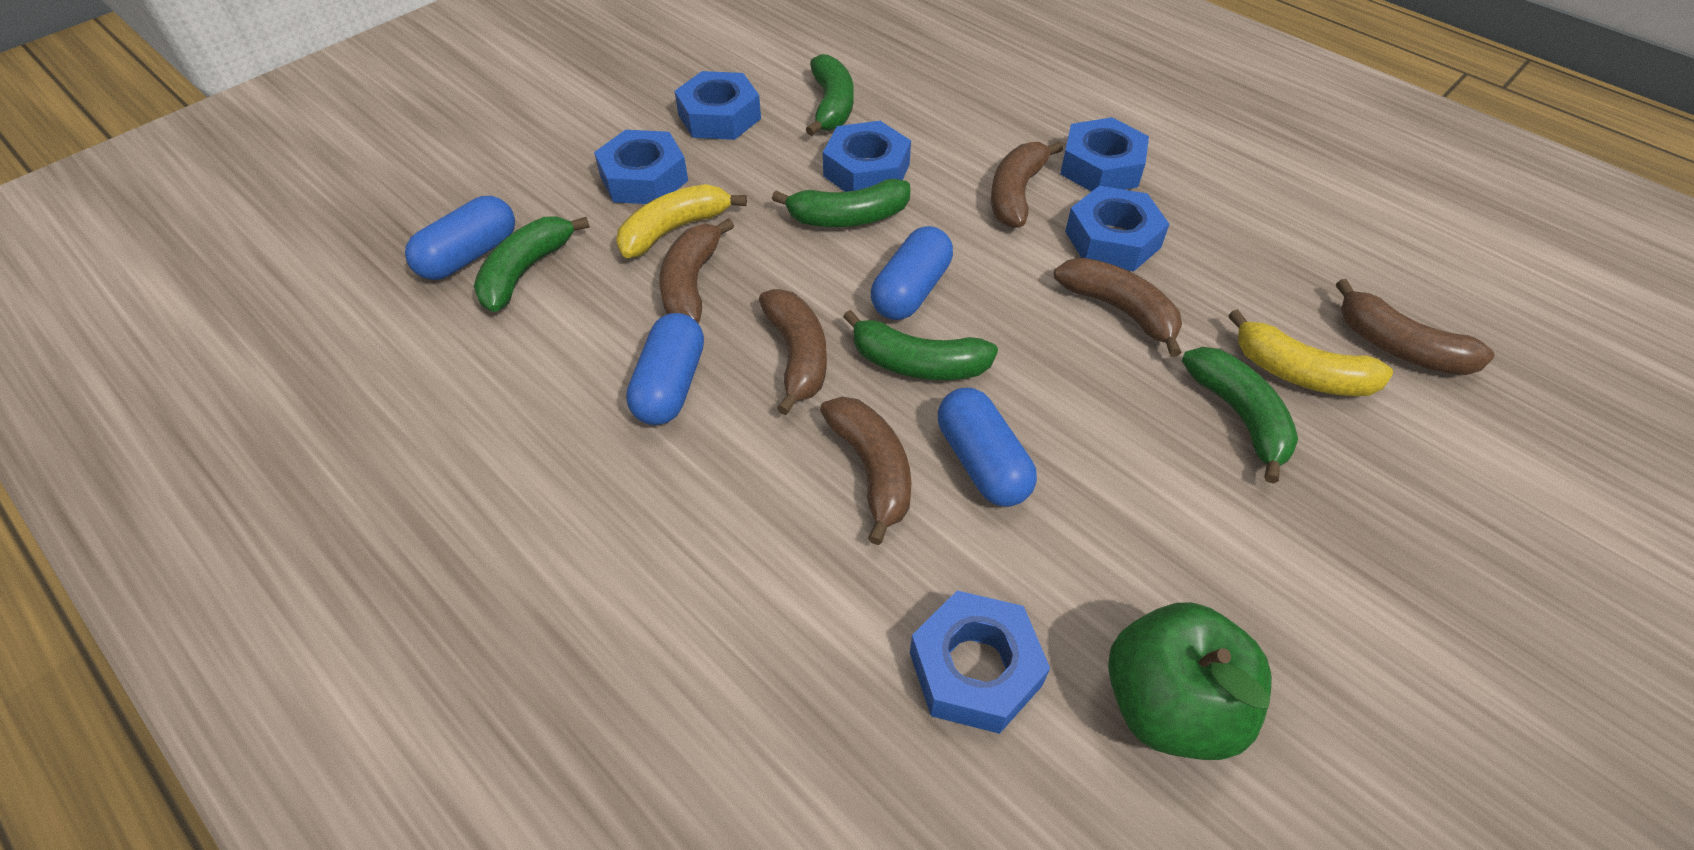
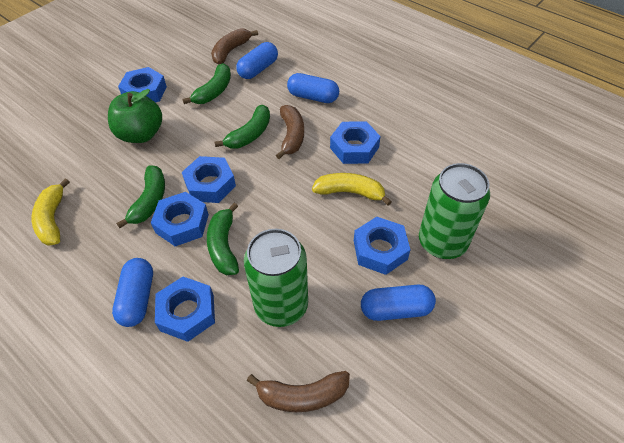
brown banana: [659,218,734,324] [759,289,827,415] [820,397,911,545] [991,142,1063,228] [1054,258,1182,357] [1336,279,1495,375] = 6 -> [211,28,258,65] [247,371,350,412] [276,105,304,159] = 3
green banana: [474,216,590,312] [772,178,910,227] [806,54,853,136] [843,310,998,380] [1182,347,1298,483] = 5 -> [116,165,165,228] [182,63,231,104] [207,203,239,275] [215,105,270,149] = 4
green can: none = 0 -> [244,229,308,327] [419,163,490,259] = 2

